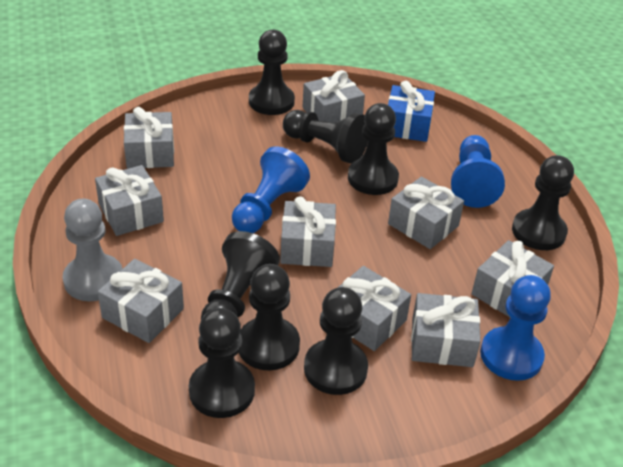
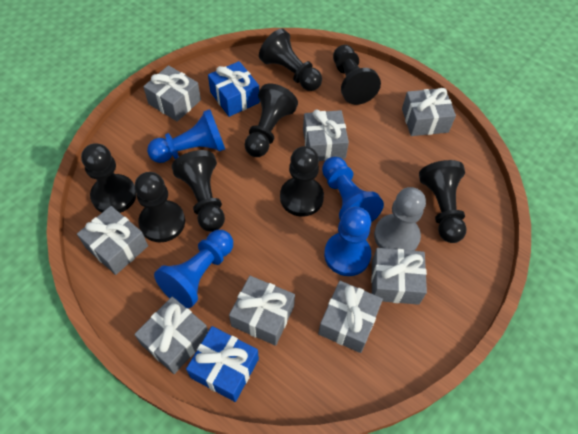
blue gift: [388,81,435,142] = 1 -> [186,326,259,402] [208,61,260,117] = 2
blue pawn: [232,146,310,233] [451,135,505,208] [480,275,551,381] = 3 -> [147,109,225,163] [154,230,233,308] [322,157,384,222] [324,207,371,276] = 4
grey gift: [95,165,164,236] [98,259,184,343] [124,107,174,169] [280,196,336,267] [303,70,365,122] [337,266,411,351] [388,176,464,249] [411,293,481,367] [472,240,554,318] = 9 -> [77,206,148,275] [134,297,208,374] [143,65,201,122] [229,276,295,346] [303,110,349,161] [318,281,383,353] [371,248,427,305] [402,88,456,136] = 8

